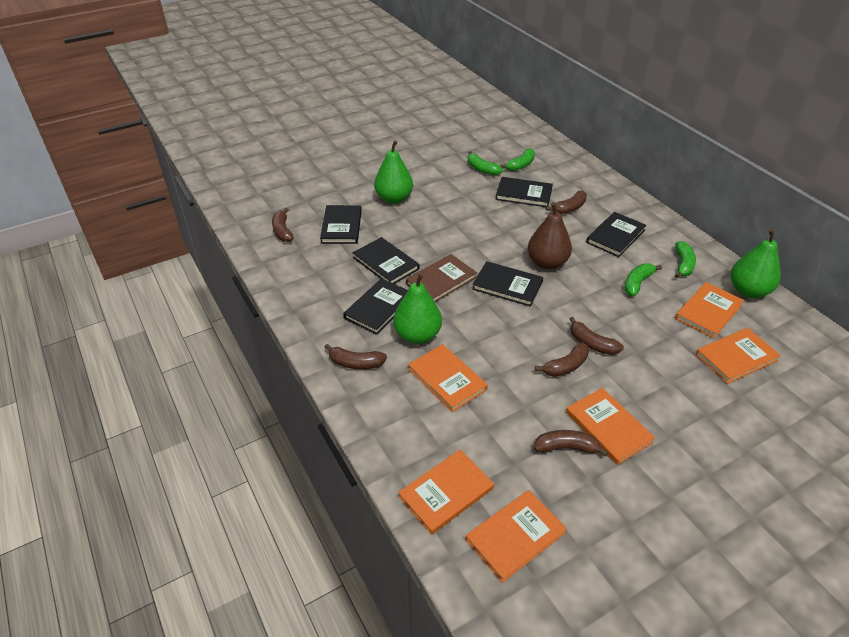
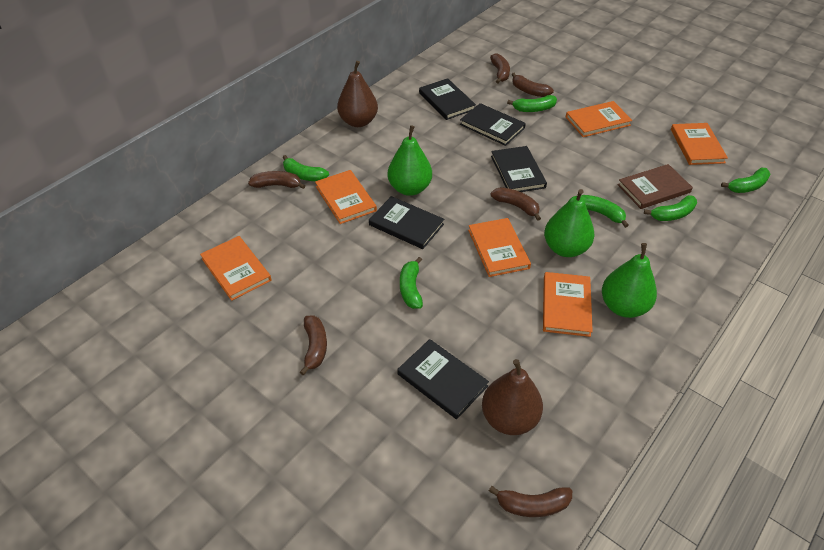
black book: [320,205,362,244] [343,278,408,335] [353,237,419,284] [472,261,543,307] [496,177,553,207] [586,212,647,257] = 6 -> [369,196,444,249] [397,339,489,419] [419,78,476,120] [460,103,526,146] [491,146,547,192] = 5
brown pear: [528,202,572,269] = 1 -> [337,61,378,127] [482,359,543,435] = 2
green banana: [468,151,503,176] [500,148,535,171] [625,263,662,296] [675,241,696,278] = 4 -> [283,155,329,181] [400,257,423,309] [507,95,557,112] [581,195,629,228] [644,195,697,221] [721,168,770,193] = 6

